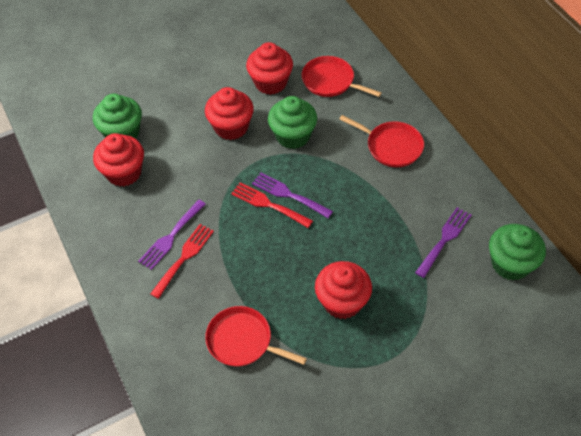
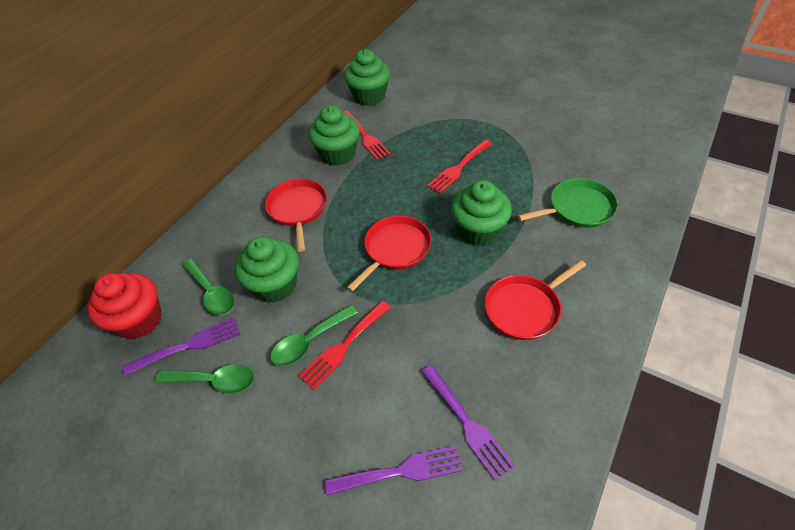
green cupcake: [93,94,142,139] [268,96,317,149] [489,224,546,281] = 3 -> [235,237,299,303] [308,106,360,166] [344,49,390,106] [451,180,512,246] = 4
green pan: none = 0 -> [518,178,618,228] = 1
green spoon: none = 0 -> [155,364,254,394] [182,259,235,315] [270,305,358,366] = 3
red cupcake: [93,133,144,187] [205,87,254,140] [246,42,293,95] [315,261,372,319] = 4 -> [87,273,162,339] = 1
red fork: [150,224,214,299] [231,182,313,228] = 2 -> [299,301,391,390] [344,111,391,160] [427,140,492,194] = 3

